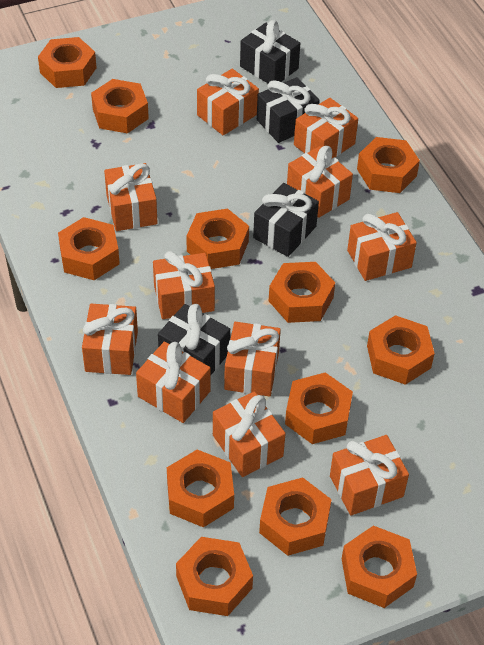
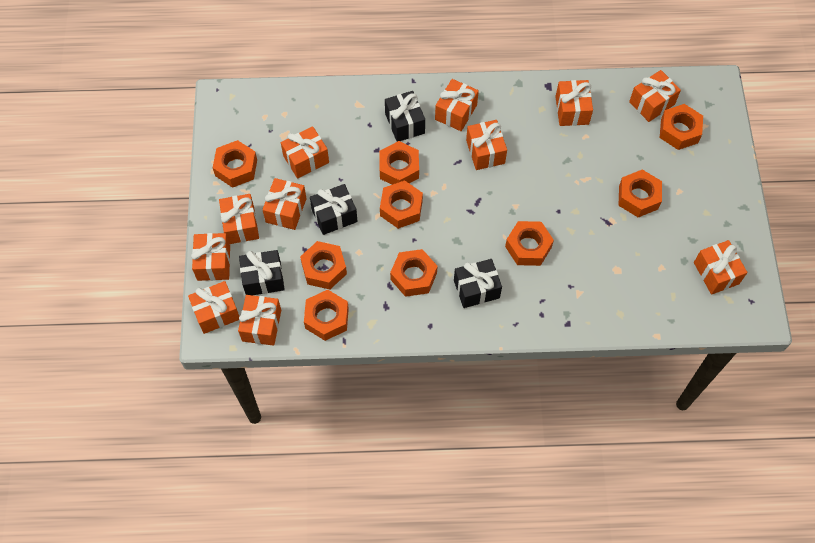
orange nut: [38,37,97,88] [58,217,120,280] [91,79,149,134] [167,449,234,527] [176,537,253,616] [186,209,249,269] [259,477,332,556] [269,262,335,323] [285,372,353,444] [342,526,417,608] [357,137,420,193] [367,315,435,385] = 12 -> [213,140,257,188] [300,241,347,289] [304,290,349,341] [379,141,419,185] [380,180,423,229] [390,249,437,297] [505,221,554,266] [619,170,662,217] [660,104,703,150] = 9

